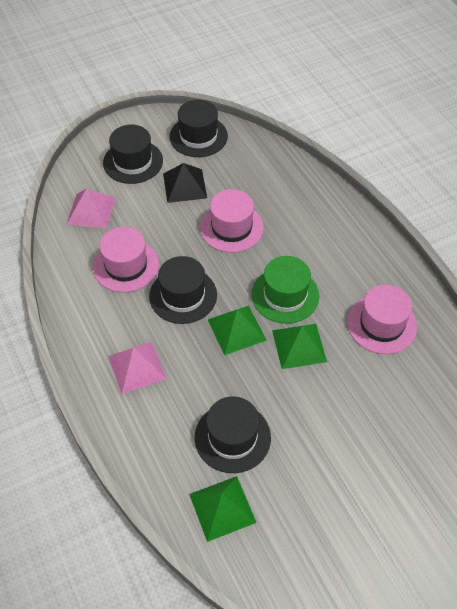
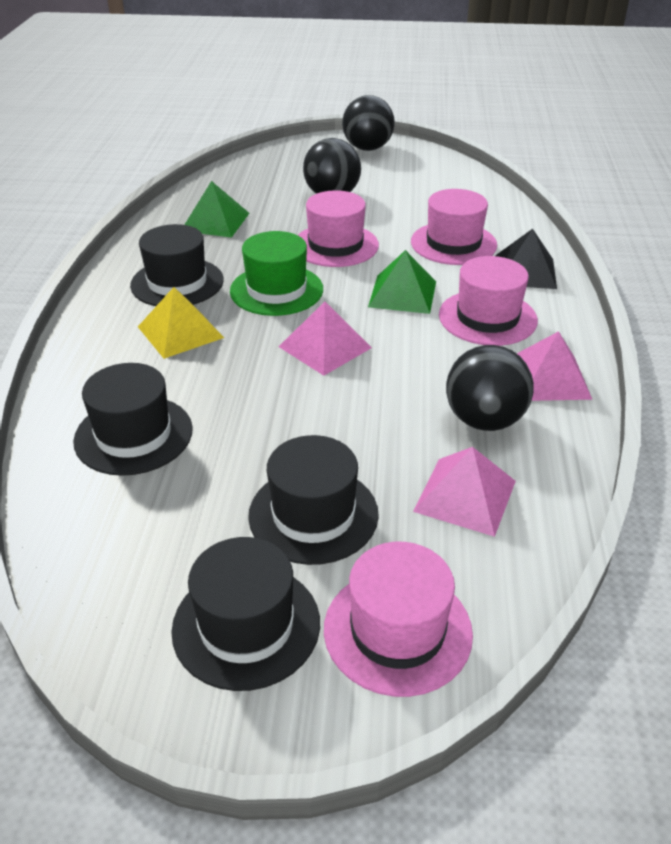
black ball: none = 0 -> [303,138,361,194] [342,95,395,151] [446,345,534,431] = 3
green pyramid: [189,476,257,542] [208,306,267,355] [272,324,327,369] = 3 -> [184,181,249,238] [368,250,436,314] = 2
pink hat: [93,227,159,293] [200,189,264,253] [347,285,417,354] = 3 -> [298,190,379,267] [324,542,473,697] [411,189,497,265] [439,256,538,346] = 4
pink pyramid: [67,188,116,229] [108,342,167,394] = 2 -> [279,301,372,376] [413,447,516,537] [517,331,593,401] = 3
yellow pyramid: none = 0 -> [138,287,224,359] = 1

